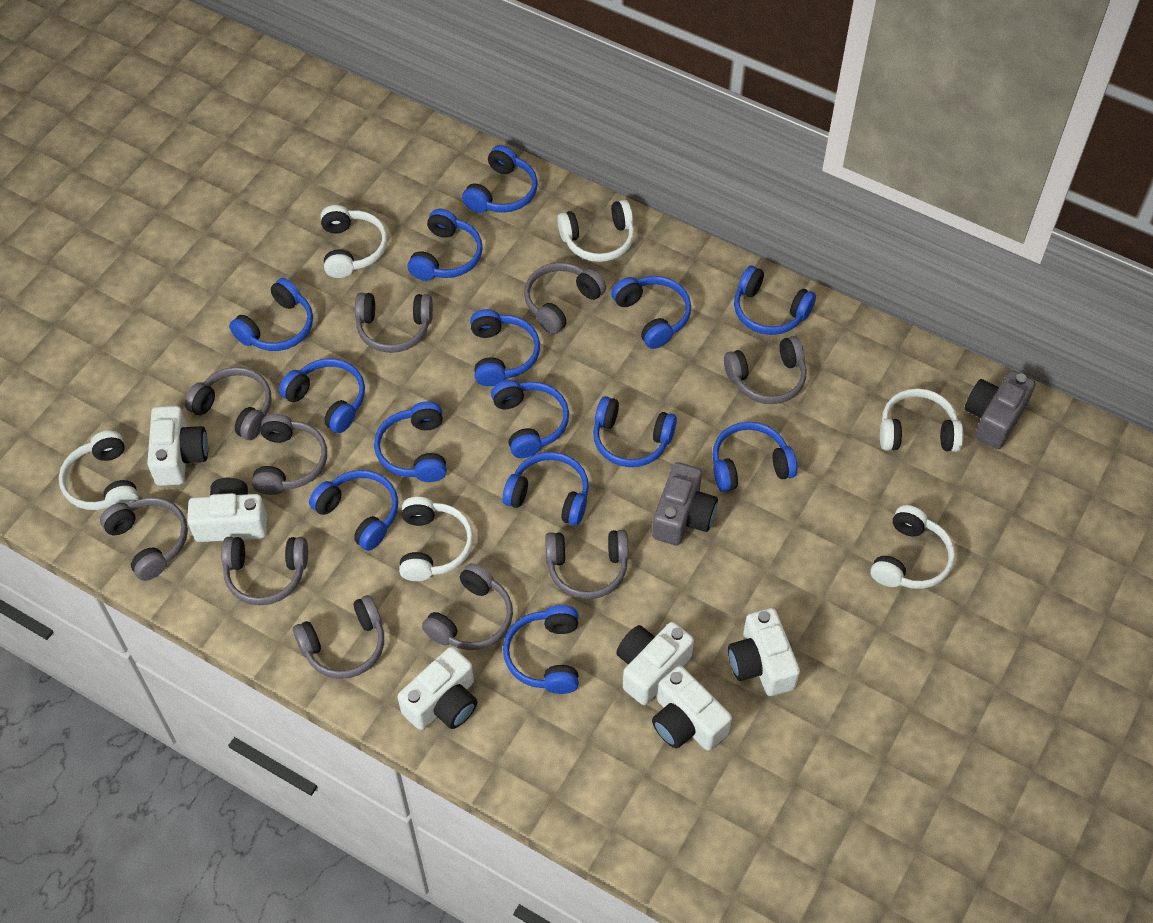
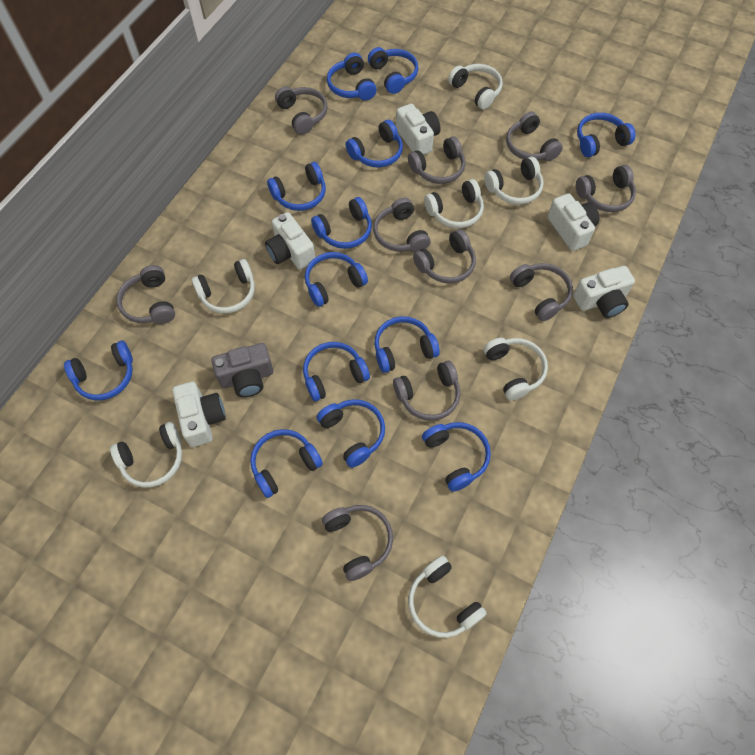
blue headphones: [229,278,313,351] [279,358,365,433] [309,470,398,551] [374,401,447,482] [408,209,482,281] [462,145,538,213] [470,309,540,386] [491,380,569,458] [503,452,589,526] [503,605,579,694] [593,396,677,467] [611,276,691,349] [712,422,797,492] [734,266,816,335] = 14 -> [64,341,133,400] [250,429,323,498] [267,162,326,211] [303,342,370,401] [305,252,368,307] [311,197,372,249] [317,399,385,468] [327,53,377,101] [345,120,403,167] [368,47,418,94] [374,316,440,373] [422,422,491,492] [577,113,636,157] = 13
grey camera: [652,462,718,545] [965,370,1035,449] = 2 -> [212,343,273,397] = 1
white camera: [147,406,208,486] [187,478,267,542] [398,647,477,730] [616,622,694,705] [652,666,732,751] [728,608,800,696] = 6 -> [172,382,226,447] [265,212,315,269] [396,104,441,155] [548,193,600,251] [573,266,635,318] = 5
white headphones: [59,430,139,510] [321,205,388,278] [399,497,473,581] [557,200,634,262] [870,505,955,589] [880,388,963,452] = 6 -> [110,422,182,488] [192,259,255,313] [408,556,487,638] [424,179,484,228] [448,64,503,109] [484,157,544,204] [484,338,548,401] = 7

